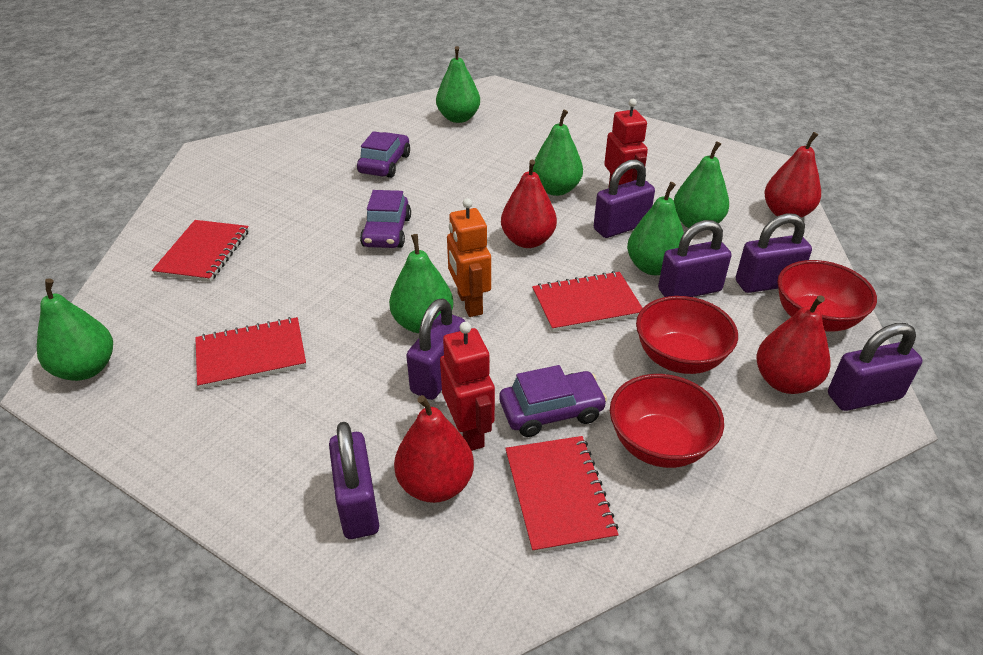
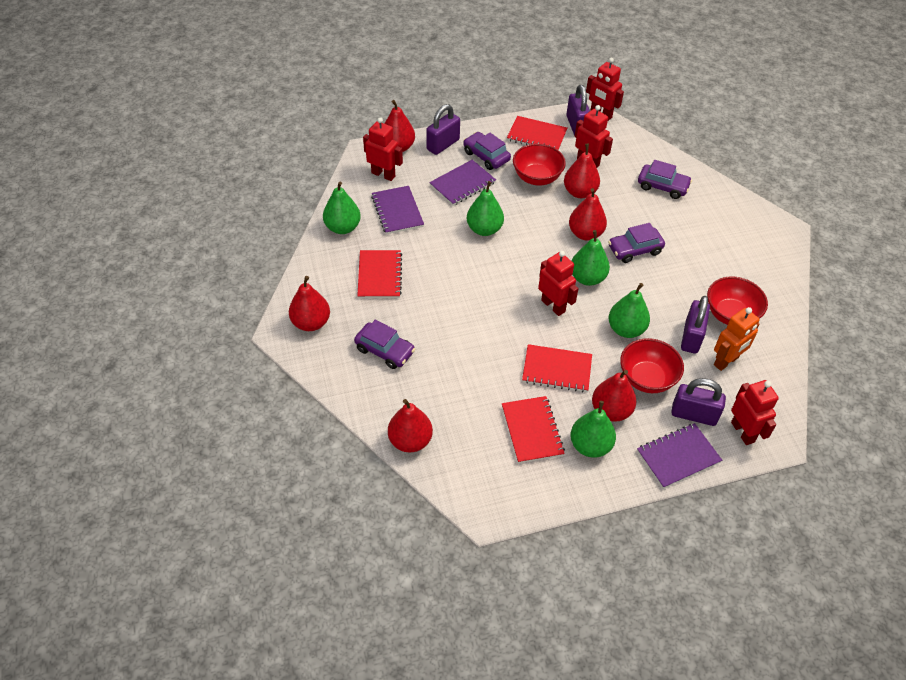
green pear: [37,278,113,381] [389,234,454,333] [436,46,480,123] [533,110,583,196] [627,182,684,275] [674,141,729,228] = 6 -> [323,182,361,234] [467,181,504,236] [570,401,616,458] [571,230,610,286] [609,283,650,338] = 5
purple car: [357,131,410,178] [360,190,411,248] [500,365,607,437] = 3 -> [354,320,415,369] [463,132,511,170] [608,223,665,263] [638,160,692,199] = 4
purple notebook: none = 0 -> [371,186,424,234] [429,160,496,206] [637,423,722,488] = 3
purple padlock: [329,422,379,539] [406,299,465,400] [594,159,655,238] [658,220,732,297] [736,213,812,293] [828,323,923,411] = 6 -> [426,104,460,155] [566,85,590,135] [671,378,726,426] [681,296,710,354] = 4
red pear: [394,395,474,503] [501,160,557,248] [756,295,831,394] [764,132,821,218] = 4 -> [289,276,330,331] [385,100,415,152] [388,399,433,453] [564,144,600,198] [569,188,607,241] [592,370,637,422] = 6
red robot: [440,322,495,451] [604,99,648,185] = 2 -> [363,117,403,181] [538,251,579,316] [575,105,613,168] [586,58,624,121] [731,380,779,445] = 5

